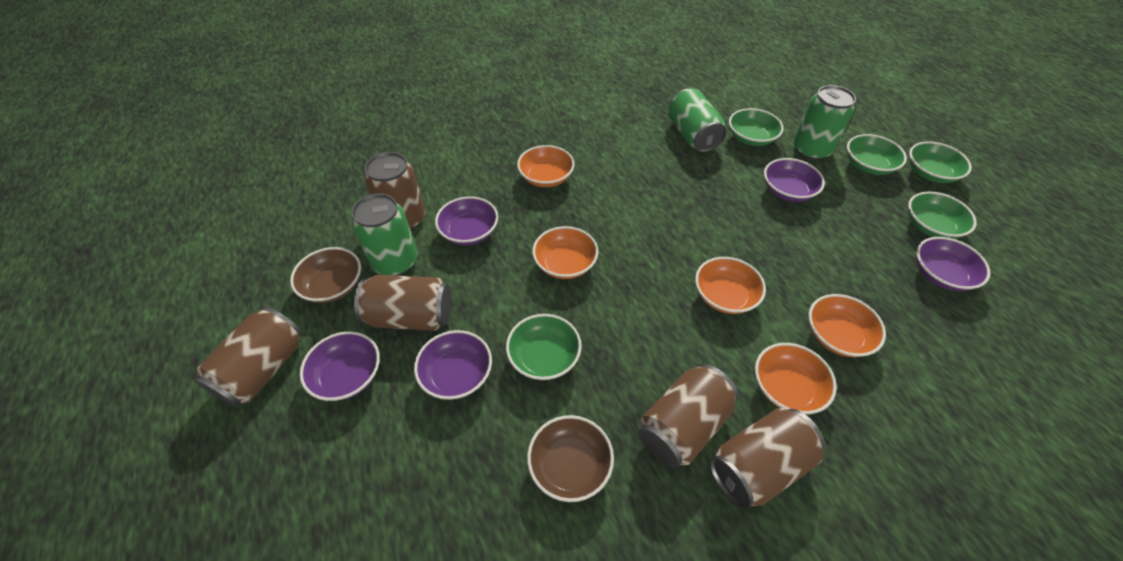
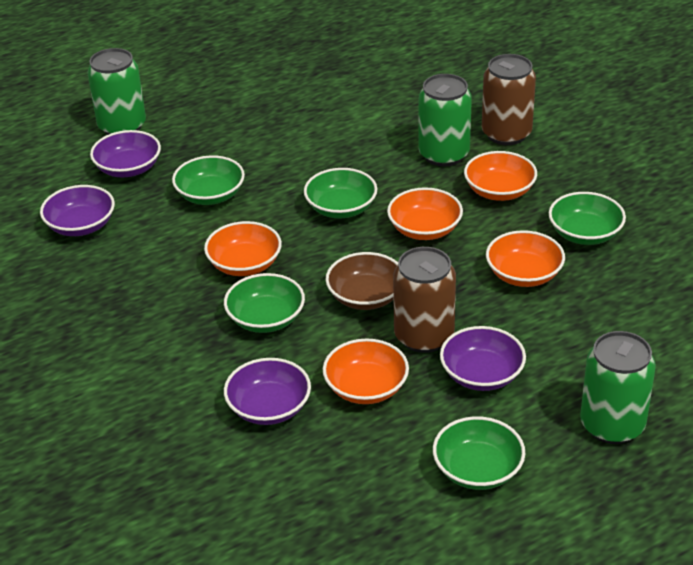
brown bowl: [290,247,361,303] [527,415,614,502] = 2 -> [325,252,398,310] = 1
brown can: [195,307,303,407] [354,275,452,331] [364,152,425,231] [638,364,738,468] [709,408,825,509] = 5 -> [393,247,456,353] [482,54,536,145] = 2
purple bowl: [300,331,380,401] [414,330,492,400] [435,196,498,245] [764,158,825,202] [916,237,991,291] = 5 -> [40,185,115,236] [90,130,161,177] [224,358,311,425] [440,326,526,391] = 4

